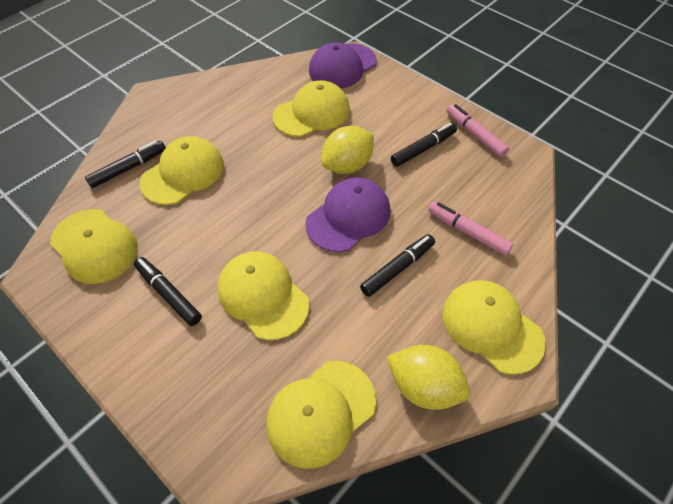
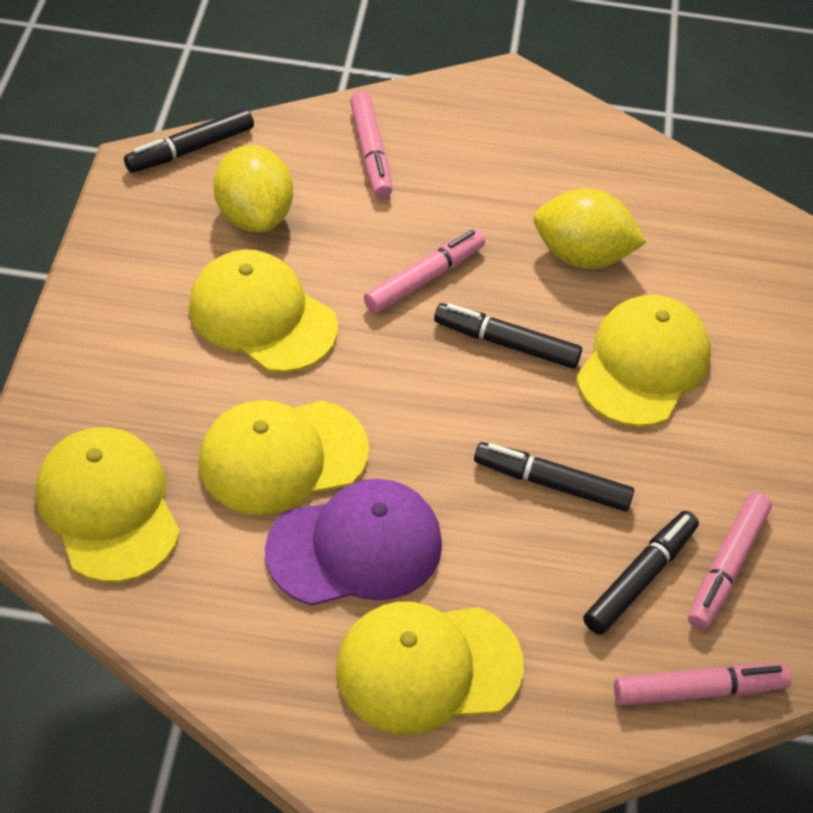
pink marker: [428,201,513,256] [447,104,509,157] = 2 -> [350,91,392,198] [364,229,485,314] [614,664,792,706] [688,492,772,630] = 4
purple cap: [305,177,391,252] [309,42,377,88] = 2 -> [265,479,442,606] = 1
yellow cap: [50,209,138,284] [140,136,224,205] [217,251,309,340] [266,361,376,469] [273,80,350,137] [442,280,546,375] = 6 -> [36,427,180,583] [189,249,338,373] [199,400,369,515] [336,601,524,734] [576,295,711,427] = 5

